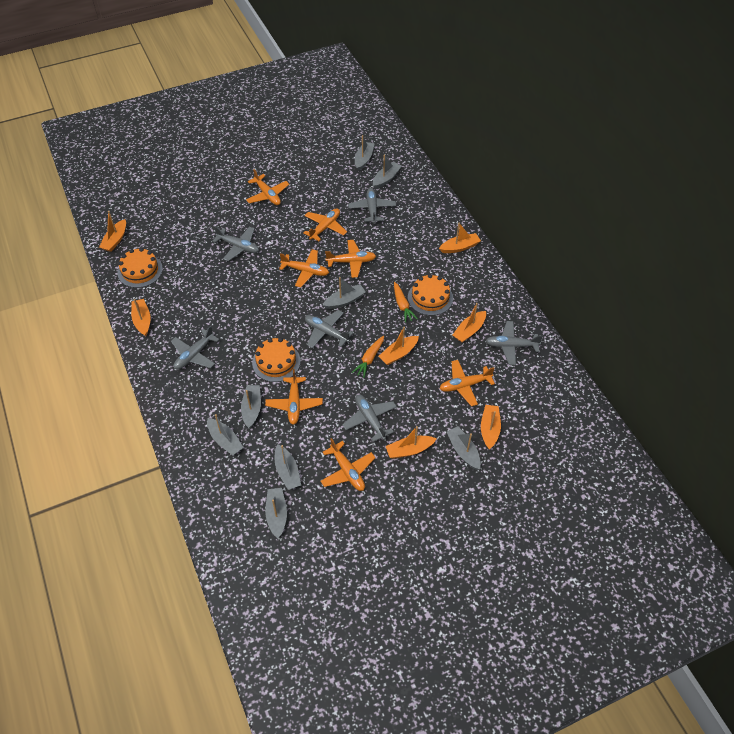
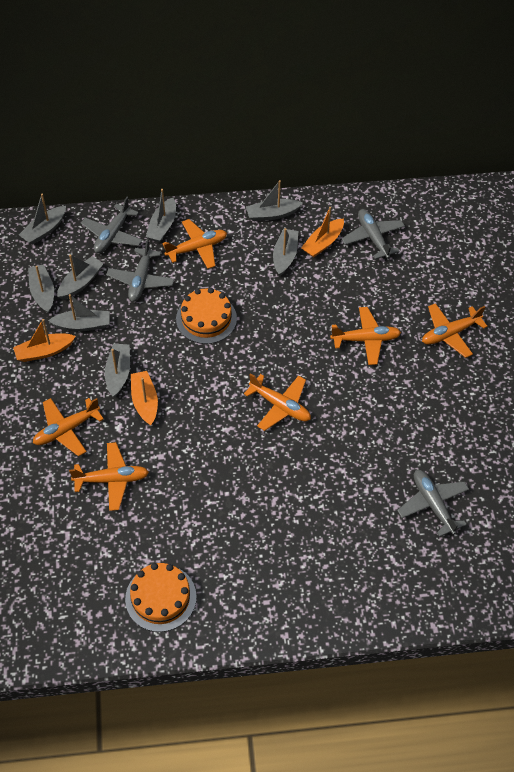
grey plane: [171,325,219,370] [213,226,259,261] [305,310,354,348] [342,394,397,442] [348,188,396,223] [486,321,543,365] = 6 -> [81,197,142,253] [106,239,174,302] [342,209,405,259] [397,470,469,537] = 4
orange boat: [99,211,126,252] [131,299,151,336] [378,327,419,365] [386,426,437,459] [439,223,481,253] [453,303,486,342] [481,405,501,449] = 7 -> [13,319,76,362] [131,371,158,426] [301,207,344,257] = 3
orange cake: [118,248,163,288] [252,338,301,382] [408,274,453,316] = 3 -> [125,563,197,632] [176,288,237,344] = 2
orange carrot: [352,335,384,378] [394,282,418,323] = 2 -> none = 0
orange plane: [246,169,289,205] [265,369,323,425] [279,249,329,287] [303,209,347,241] [321,438,376,491] [325,240,376,278] [439,360,495,406] = 7 -> [33,398,104,456] [69,442,149,511] [162,219,227,269] [244,373,311,431] [330,307,401,365] [422,303,488,358] = 6

